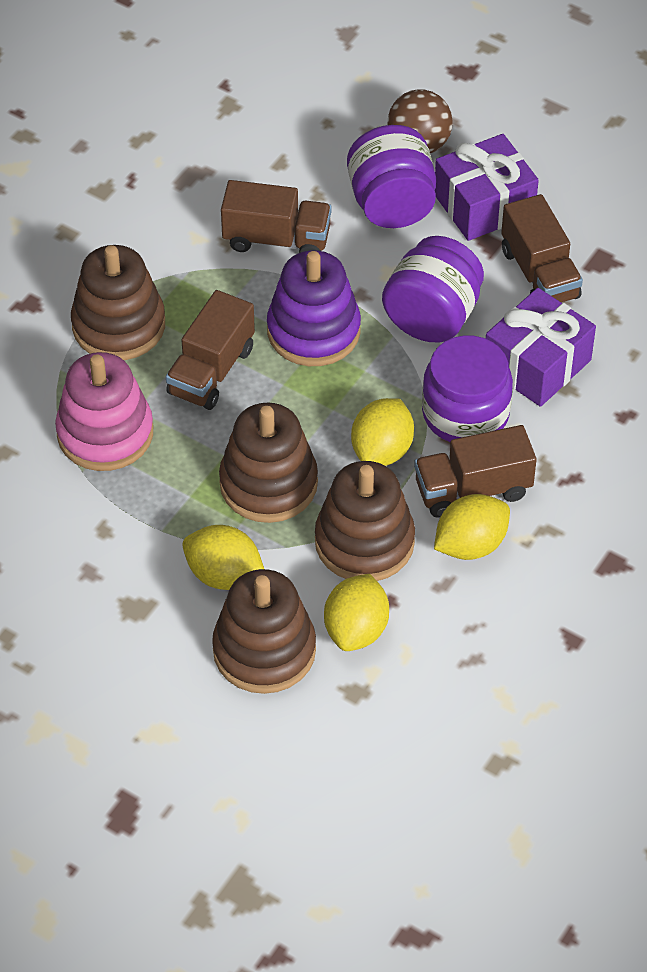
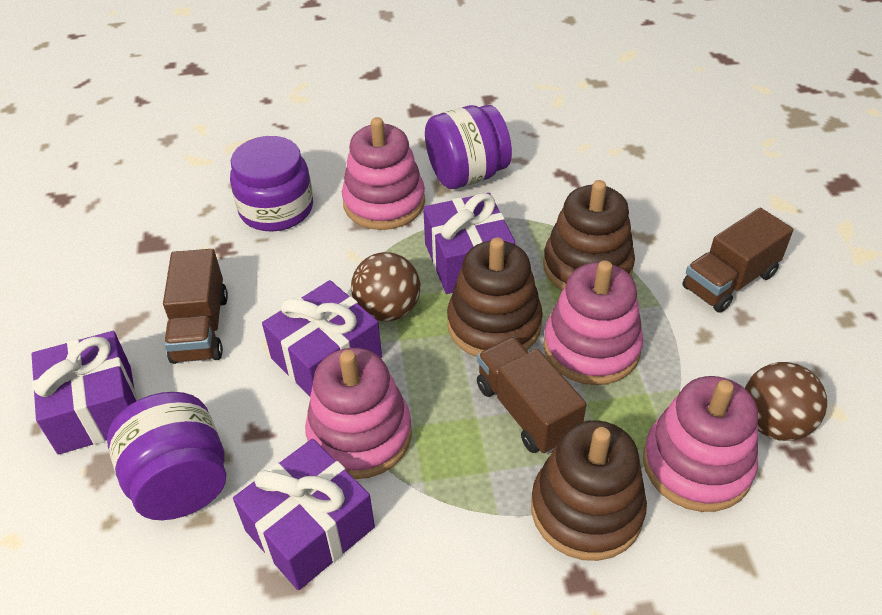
brown ball: [388,89,453,153] = 1 -> [351,252,420,321] [745,362,827,441] = 2
brown stacking toy: [71,245,165,360] [212,569,316,694] [219,403,318,523] [315,461,415,581] = 4 -> [447,238,543,357] [531,420,647,561] [543,180,635,291] = 3
brown truck: [166,290,255,410] [221,180,331,253] [414,425,537,518] [501,194,583,303] = 4 -> [163,249,228,364] [477,337,586,454] [682,208,793,313] = 3
pink stacking toy: [55,352,153,471] = 1 -> [305,348,412,479] [342,117,425,230] [543,261,643,385] [643,376,758,512] = 4
purple gift: [435,134,539,241] [486,288,596,407] = 2 -> [32,331,137,455] [233,439,375,590] [262,280,382,397] [423,193,515,294] = 4
purple stacking toy: [267,250,361,366] = 1 -> none = 0
yellow lemon: [182,525,264,590] [324,574,389,651] [351,398,414,466] [434,494,510,560] = 4 -> none = 0

